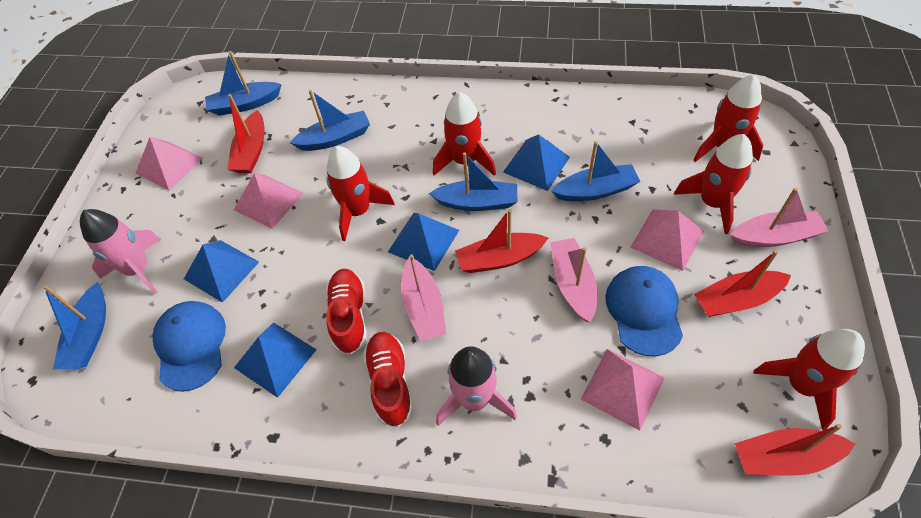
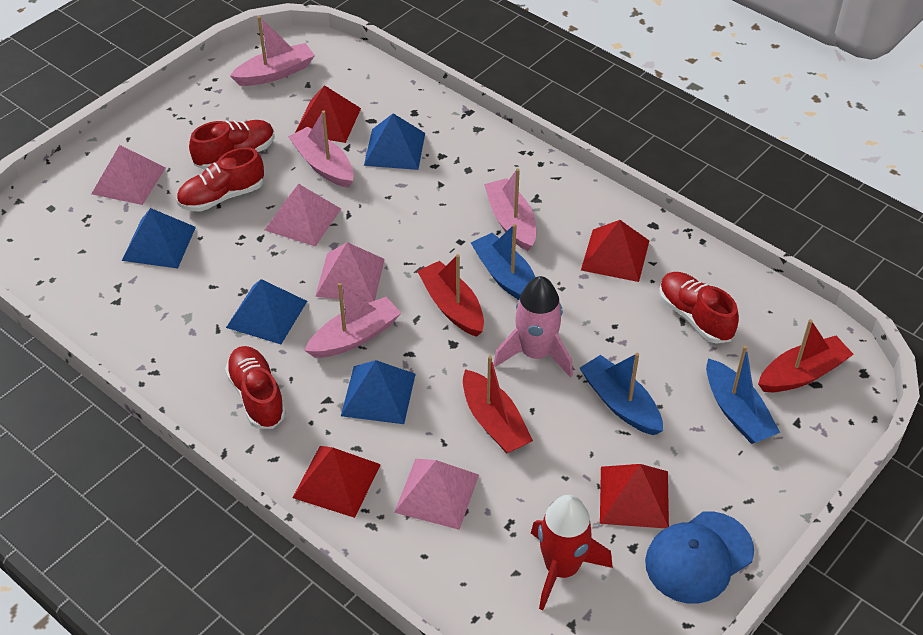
blue boat: [43,282,106,369] [205,51,282,116] [290,90,370,151] [429,152,517,211] [551,141,640,201] = 5 -> [471,224,535,300] [580,353,663,435] [706,345,780,444] = 3
blue cap: [152,301,226,392] [605,266,683,356] = 2 -> [645,511,754,604] = 1
pink boat: [401,254,446,341] [550,238,597,323] [730,188,828,247] = 3 -> [230,16,315,86] [288,110,354,188] [304,283,401,358] [484,168,536,251] = 4
pink rocket: [80,209,161,294] [436,346,517,426] = 2 -> [493,276,573,377] = 1
red boat: [227,94,265,173] [455,209,548,273] [694,250,791,317] [735,424,856,476] = 4 -> [417,254,484,337] [463,356,533,454] [758,319,854,392] = 3
red pyramid: none = 0 -> [293,446,381,518] [295,85,361,143] [581,220,649,282] [600,464,669,528] = 4
red rocket: [327,146,395,241] [433,92,496,176] [674,134,753,234] [694,74,764,162] [753,329,865,430] = 5 -> [531,495,613,610] = 1
red shoe: [326,269,367,354] [363,332,413,427] = 2 -> [177,147,264,212] [189,120,275,170] [225,346,286,429] [659,272,739,344] = 4

